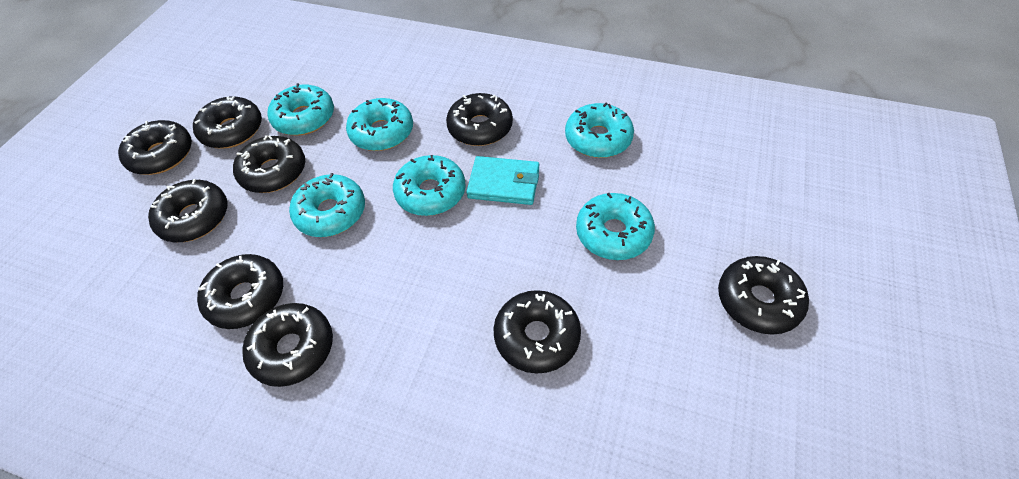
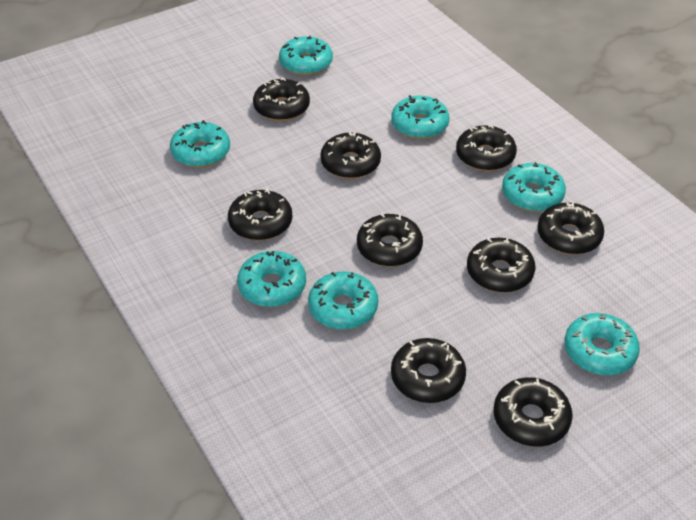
turquoise donut: [267,83,334,136] [289,173,365,237] [346,98,413,151] [393,155,466,216] [565,103,634,158] [576,193,655,260] = 6 -> [170,120,230,167] [237,251,306,307] [279,36,333,75] [308,271,378,330] [391,95,449,139] [502,162,566,212] [564,313,640,375] = 7
turquoise wallet: [466,156,539,205] = 1 -> none = 0

